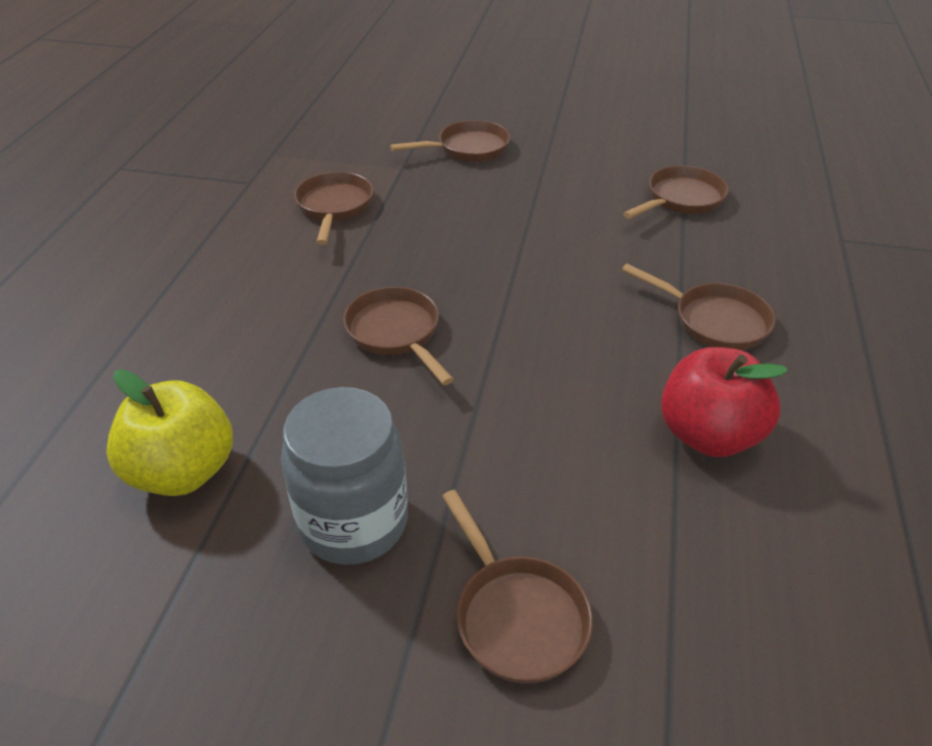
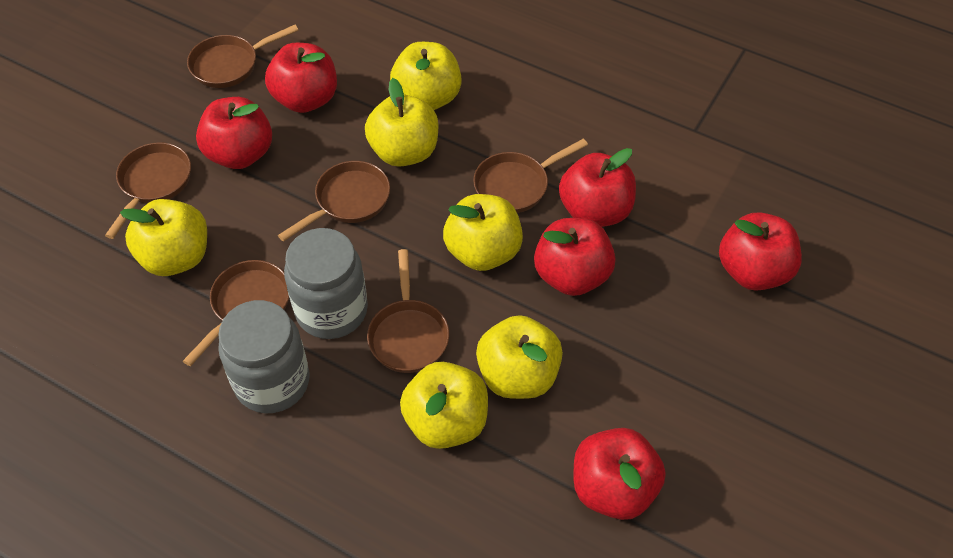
grey jar: [281,387,408,565] = 1 -> [218,300,310,414] [284,228,368,339] = 2
red apple: [661,347,788,457] = 1 -> [196,97,272,169] [265,43,337,113] [534,218,616,296] [559,148,636,227] [574,428,666,520] [719,212,802,291] = 6
yellow apple: [106,369,233,496] = 1 -> [120,199,207,276] [365,78,438,167] [390,42,462,110] [400,362,488,449] [443,194,523,271] [476,315,563,399] = 6

